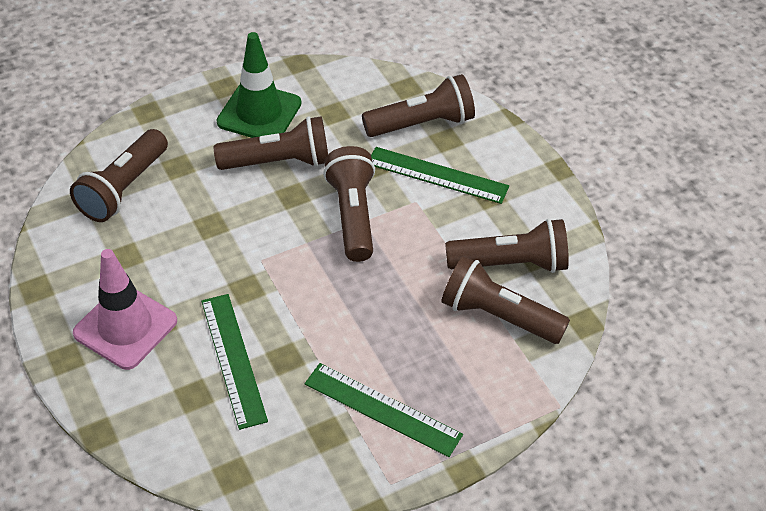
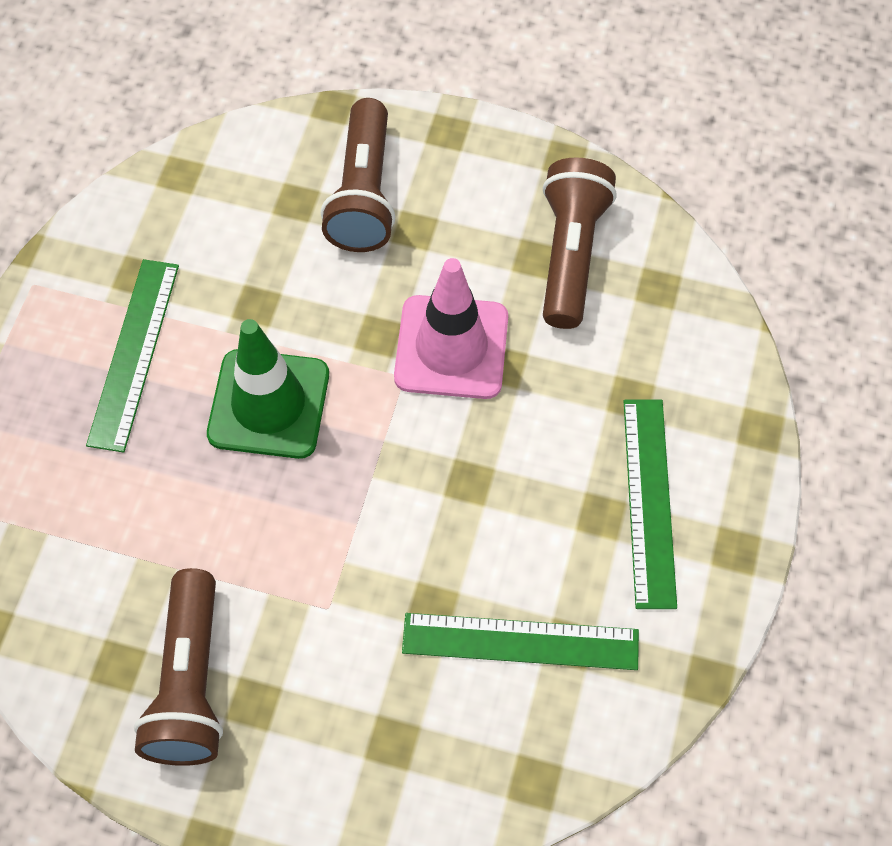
brown flashlight: [70,129,168,222] [214,116,328,170] [323,146,375,262] [362,74,475,137] [441,256,570,344] [445,219,569,273] = 6 -> [134,568,223,766] [321,98,395,252] [542,157,617,329] = 3

